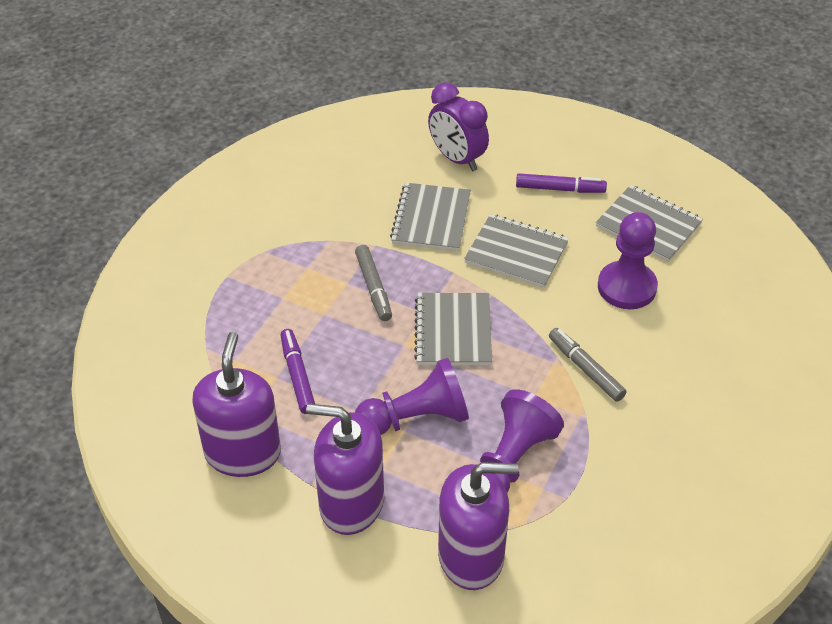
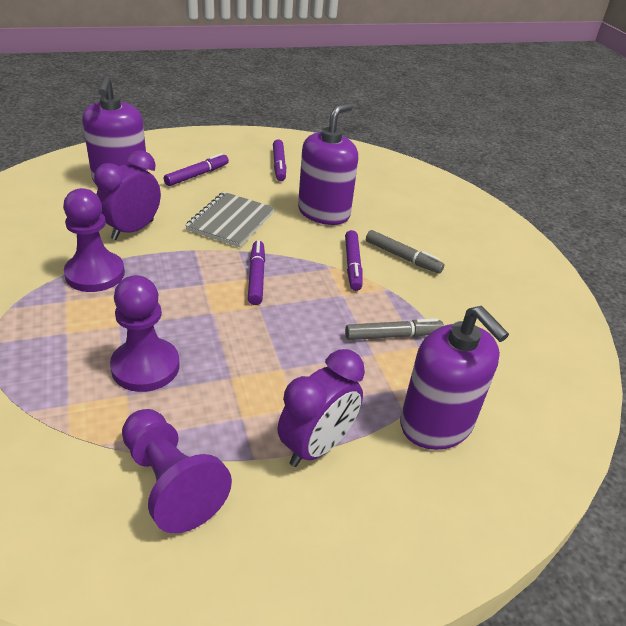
grey notebook: [390,183,471,251] [414,293,492,365] [464,214,569,288] [596,185,703,262] = 4 -> [185,192,275,247] = 1
purple clock: [428,82,489,171] = 1 -> [94,150,161,240] [278,349,365,467] = 2
purple marker: [280,329,315,414] [516,173,607,193] = 2 -> [164,153,229,186] [248,240,265,305] [273,139,286,181] [345,230,363,291] = 4

